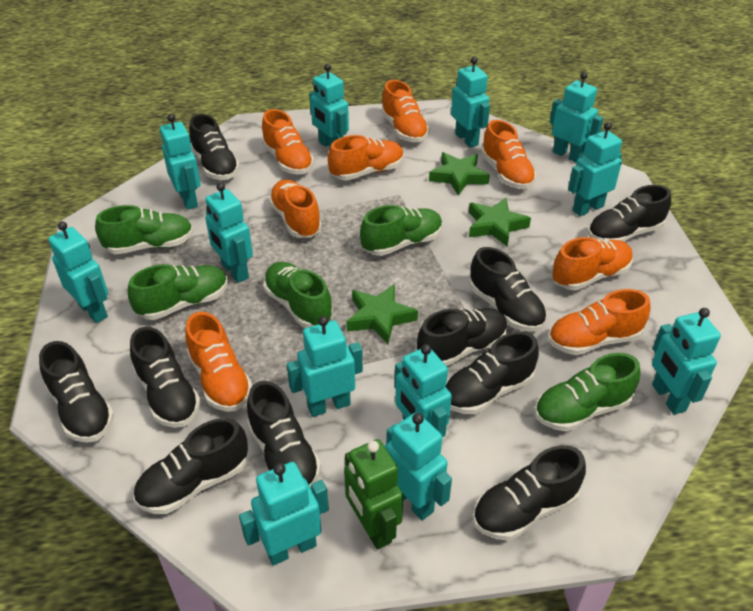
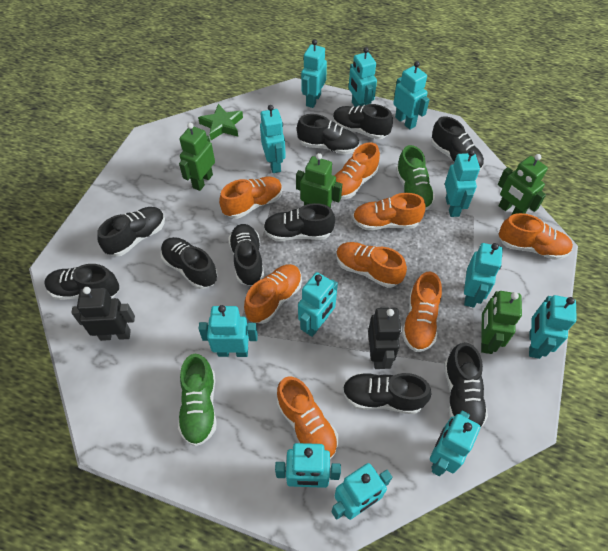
black robot: none = 0 -> [71,287,135,341] [368,307,402,369] = 2
green robot: [344,439,403,550] = 1 -> [179,123,215,191] [296,153,342,208] [481,291,522,354] [498,154,548,215] = 4
green shoe: [95,205,194,254] [128,264,228,320] [263,262,333,328] [360,205,443,256] [535,353,640,432] = 5 -> [178,354,217,446] [396,145,435,210] = 2
green star: [346,284,418,344] [429,152,490,196] [469,198,531,247] = 3 -> [198,104,243,140] = 1

